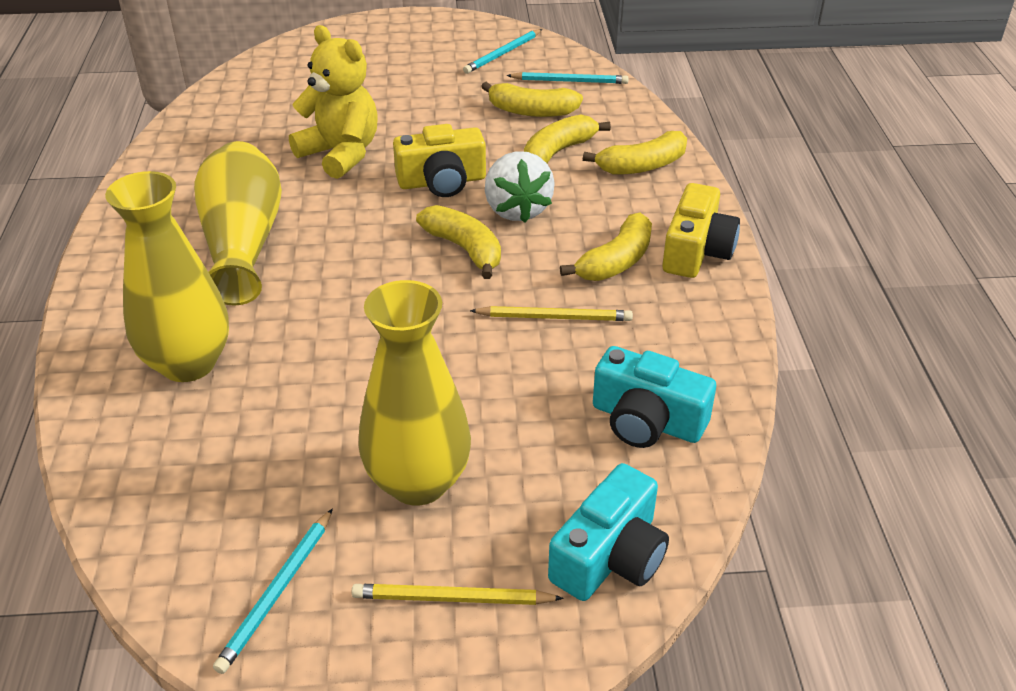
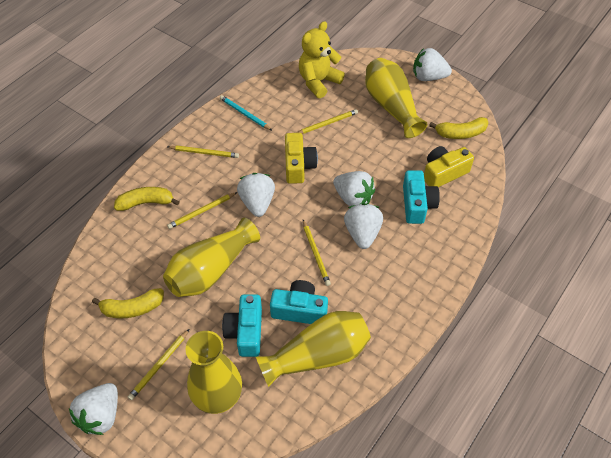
turquoise camera: [548,463,669,601] [593,346,716,448] = 2 -> [222,294,262,357] [270,280,328,324] [403,170,440,224] = 3
turquoise pencil: [213,508,333,674] [463,29,542,74] [507,72,628,84] = 3 -> [220,95,272,130] = 1
white strawberry: [485,151,555,223] = 1 -> [69,383,118,435] [237,173,275,217] [333,171,375,207] [344,203,383,249] [413,48,452,81] = 5
yellow banana: [416,205,501,279] [481,82,583,117] [524,115,611,163] [560,213,652,281] [583,131,687,174] = 5 -> [92,288,164,318] [114,187,180,211] [429,117,488,139] = 3
yellow pencil: [352,584,563,605] [470,306,633,321] = 2 -> [128,329,189,400] [167,192,237,229] [168,145,239,158] [297,109,358,134] [303,220,331,286] = 5
yellow vase: [105,171,229,382] [194,141,282,306] [358,280,471,505] = 3 -> [163,218,260,297] [185,331,242,414] [256,311,371,387] [365,58,428,138] = 4

